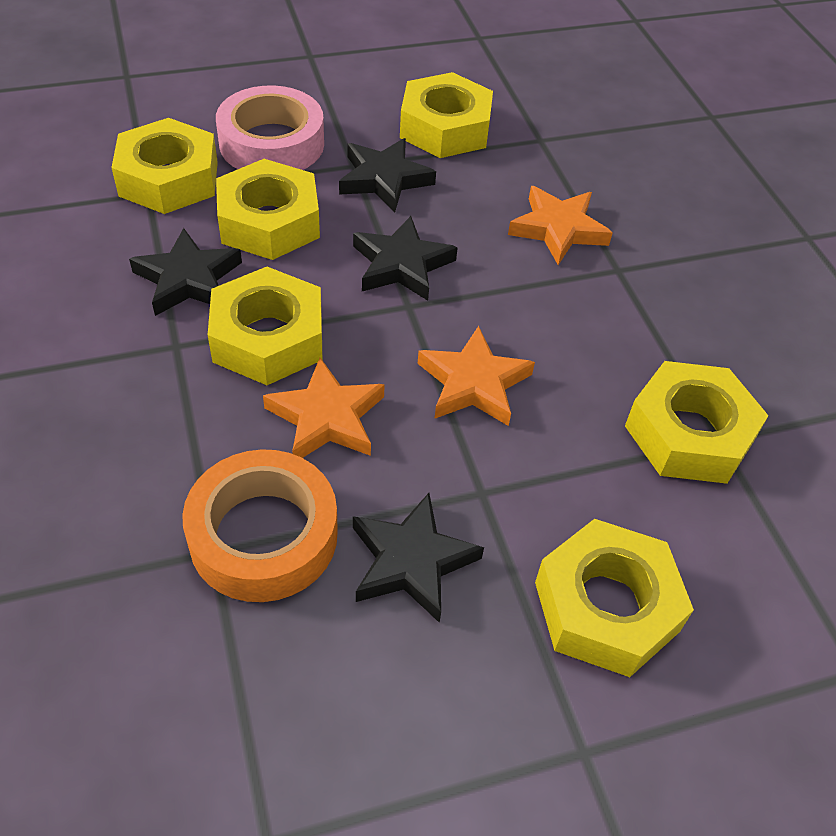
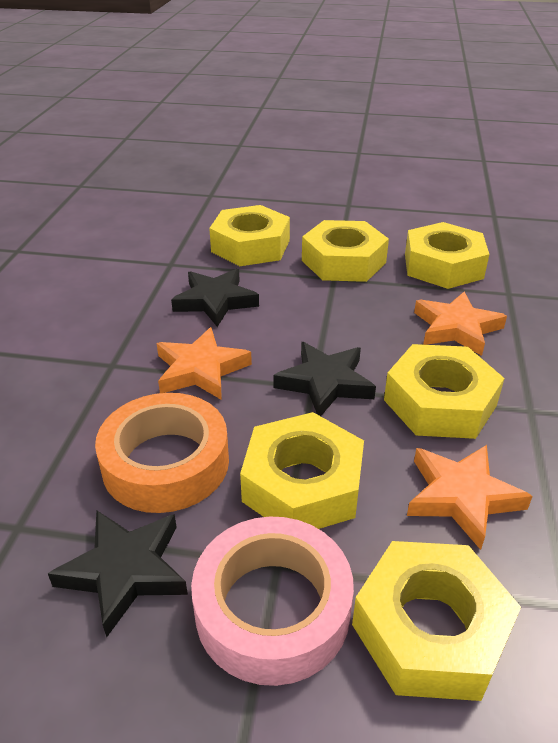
black star: [129,228,242,316] [339,138,436,212] [353,216,458,301] [353,493,484,623] = 4 -> [48,510,188,637] [171,269,259,327] [273,342,376,416] = 3

